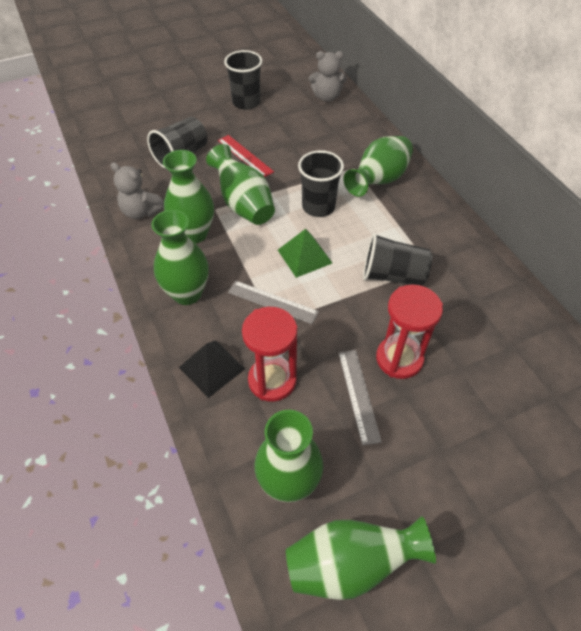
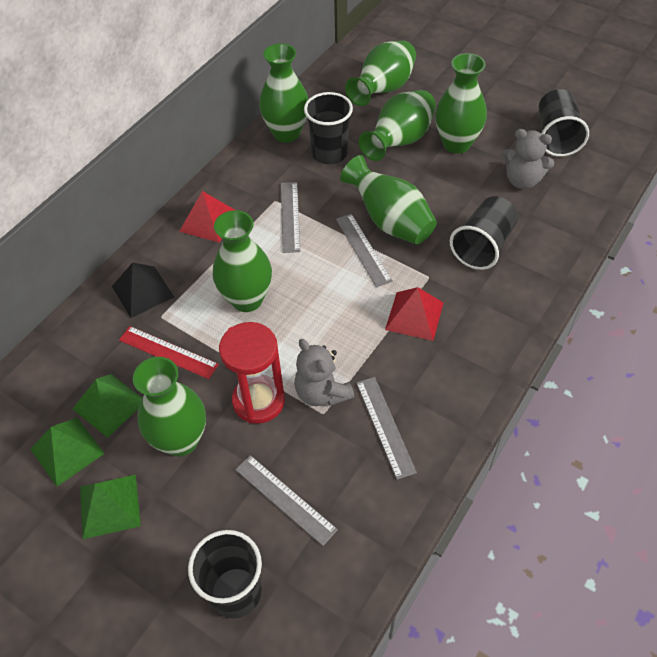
green pyramid: [278,229,332,278] = 1 -> [30,418,105,487] [73,374,142,438] [80,475,141,539] = 3
green vase: [151,210,209,305] [163,150,214,243] [206,144,275,225] [254,410,323,502] [286,516,436,600] [344,136,413,196] = 6 -> [133,357,206,457] [213,210,272,312] [259,43,308,143] [340,155,437,245] [345,40,416,106] [359,90,436,161] [435,53,487,154] = 7
grey ruler: [228,281,319,324] [339,350,382,446] = 2 -> [235,455,338,546] [281,182,300,253] [336,214,393,287] [356,377,417,480] = 4
red hourglass: [242,307,297,402] [376,285,443,379] = 2 -> [219,322,285,424] = 1
red pyramid: none = 0 -> [179,191,235,243] [385,287,443,341] = 2

